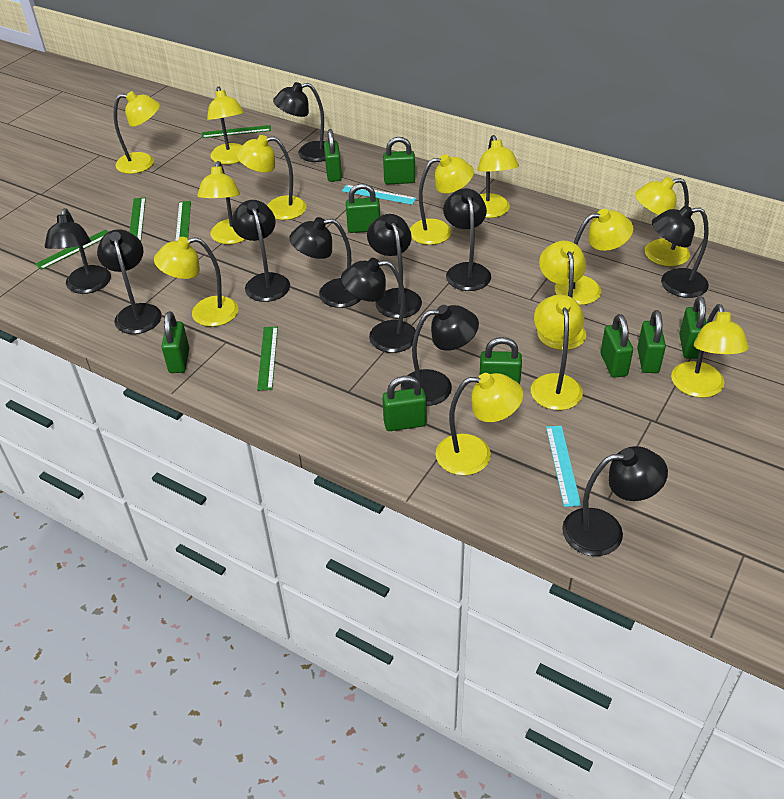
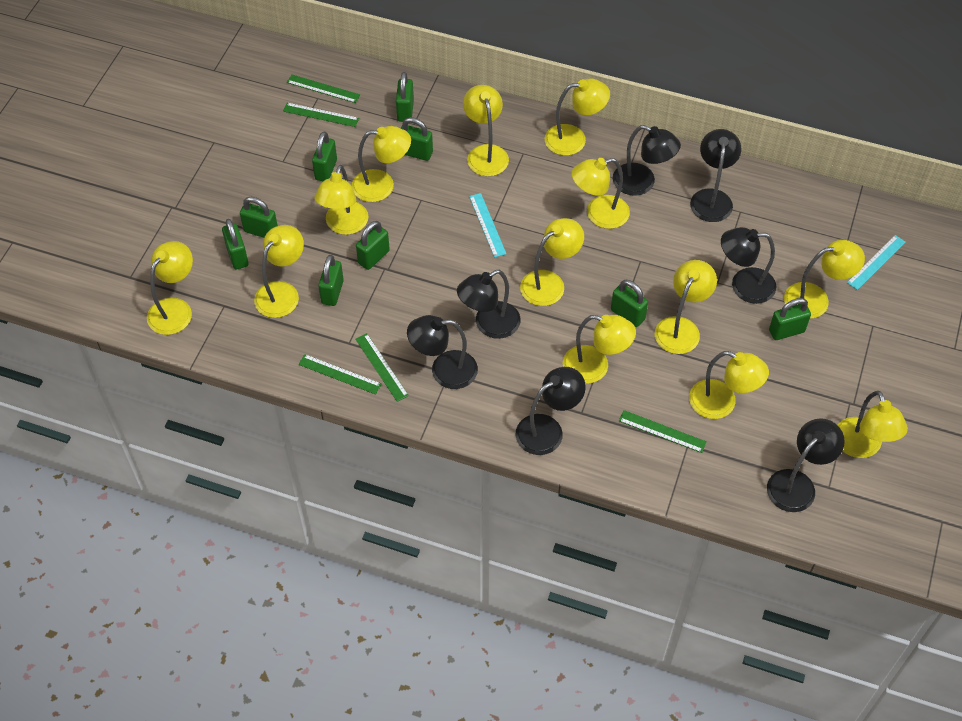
black lamp: [45,208,111,294] [97,229,162,334] [231,200,290,302] [273,82,326,162] [289,217,361,308] [341,258,416,353] [367,214,422,319] [401,305,479,406] [443,188,491,291] [562,446,668,556] [652,205,709,298] = 11 -> [407,315,478,389] [457,270,521,339] [515,367,586,455] [613,125,681,196] [690,129,741,222] [721,227,776,304] [767,418,845,512] = 7

